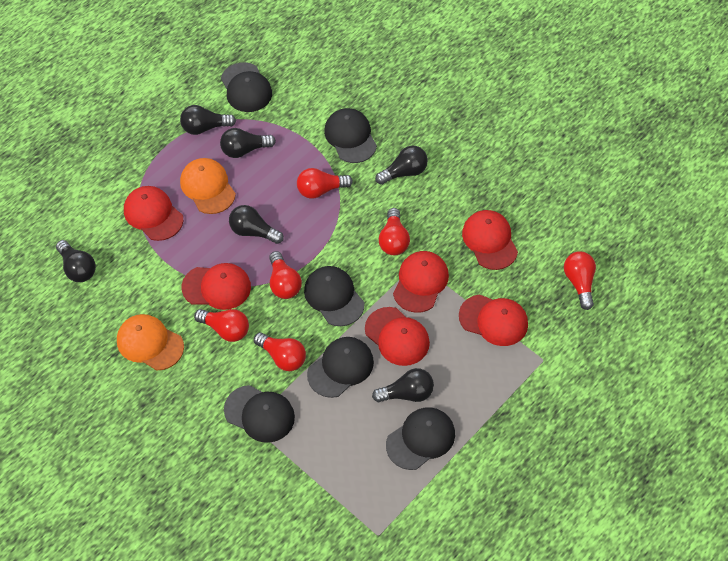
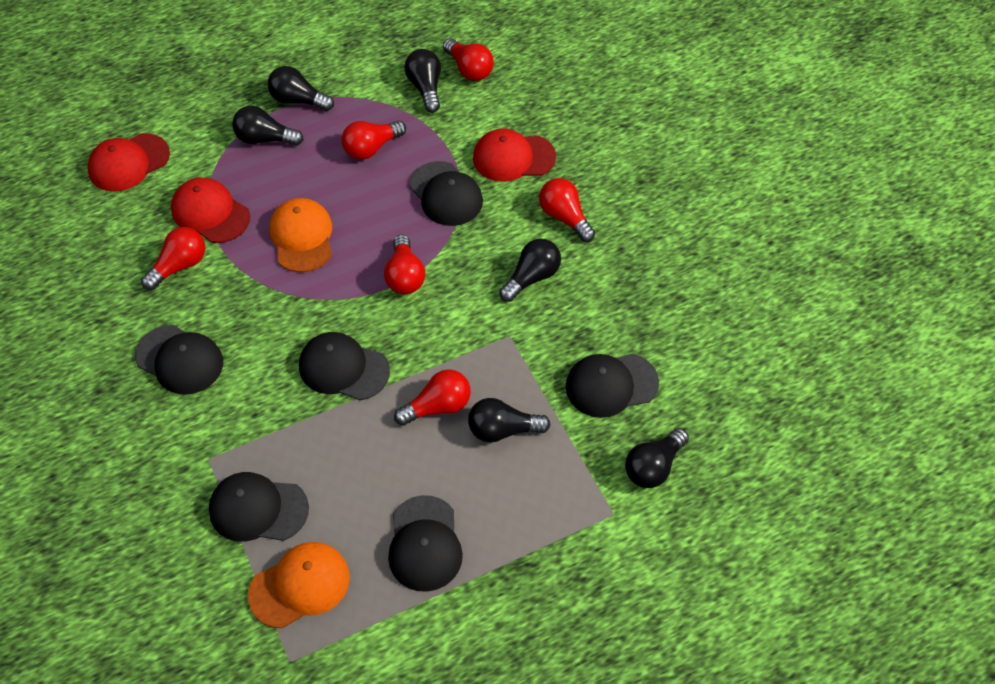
red cap: [124,186,183,241] [182,263,251,310] [365,307,430,366] [393,251,449,313] [459,294,528,346] [462,210,518,270] = 6 -> [87,133,170,191] [171,178,250,243] [473,129,556,182] = 3

